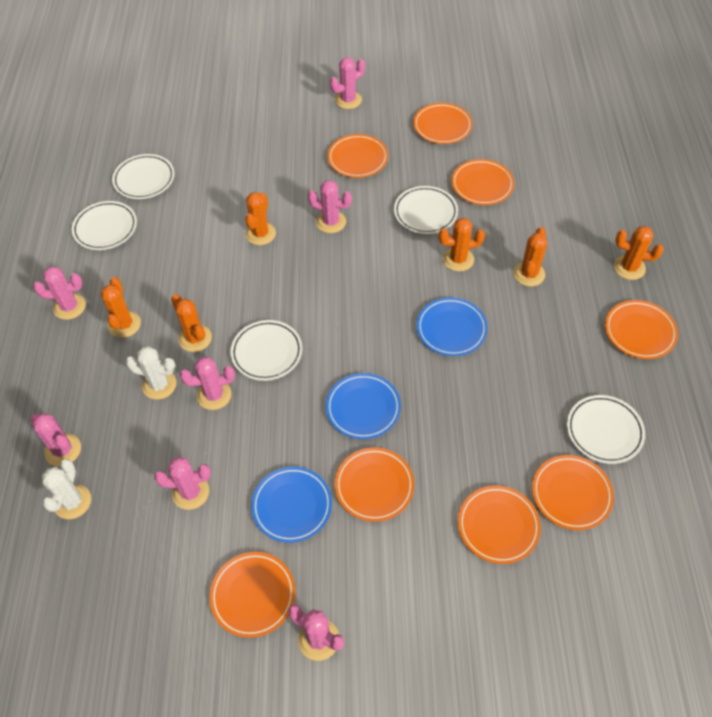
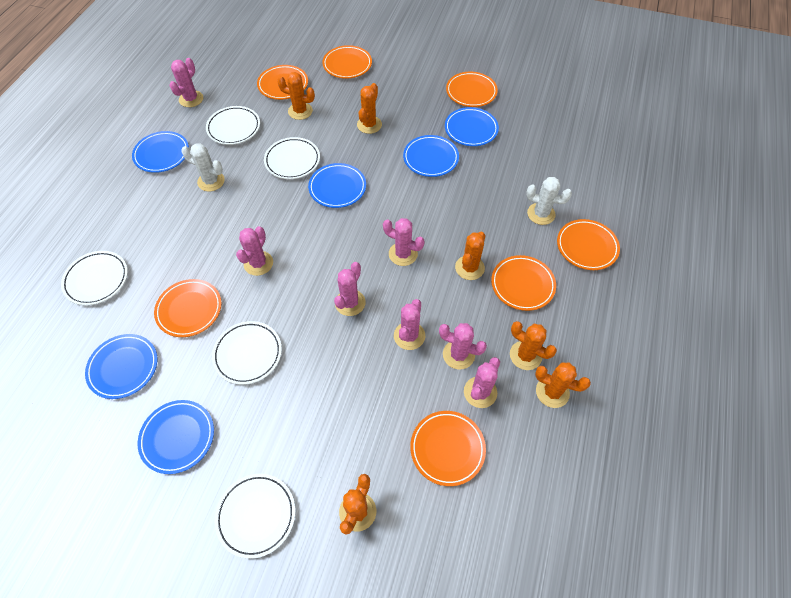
blue plate: [251,467,332,543] [326,373,401,439] [416,297,488,356] = 3 -> [85,334,157,399] [132,131,189,173] [138,400,214,474] [308,163,366,208] [403,135,459,177] [445,107,499,146] = 6
orange plate: [209,552,295,638] [327,134,388,178] [335,447,414,522] [413,103,473,144] [451,159,514,205] [458,485,541,564] [532,455,614,530] [605,300,678,359] = 8 -> [154,279,221,337] [257,65,308,100] [323,45,372,79] [410,411,486,486] [446,72,498,107] [491,255,556,311] [557,219,620,270] = 7

